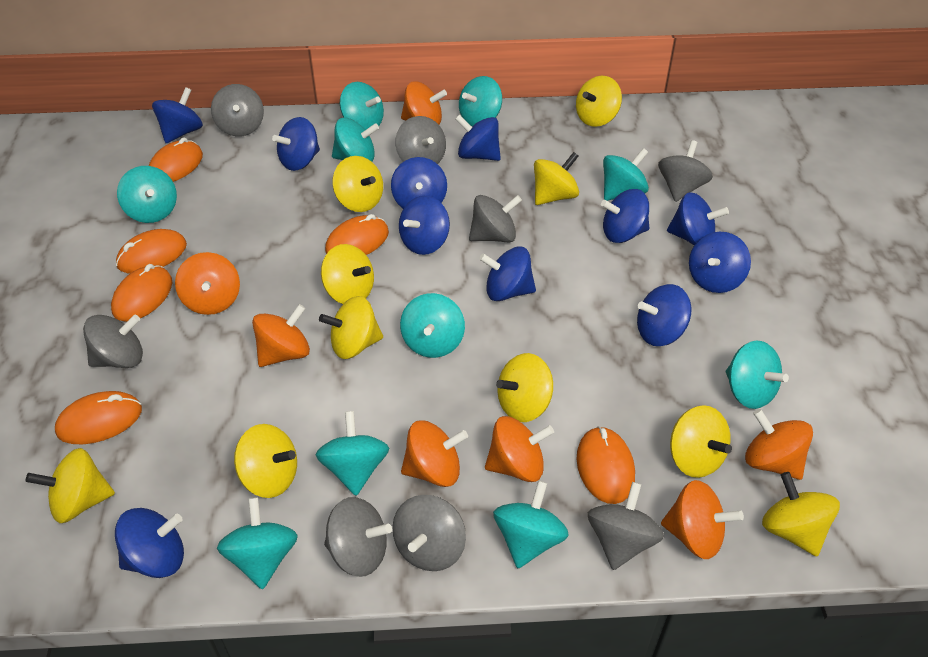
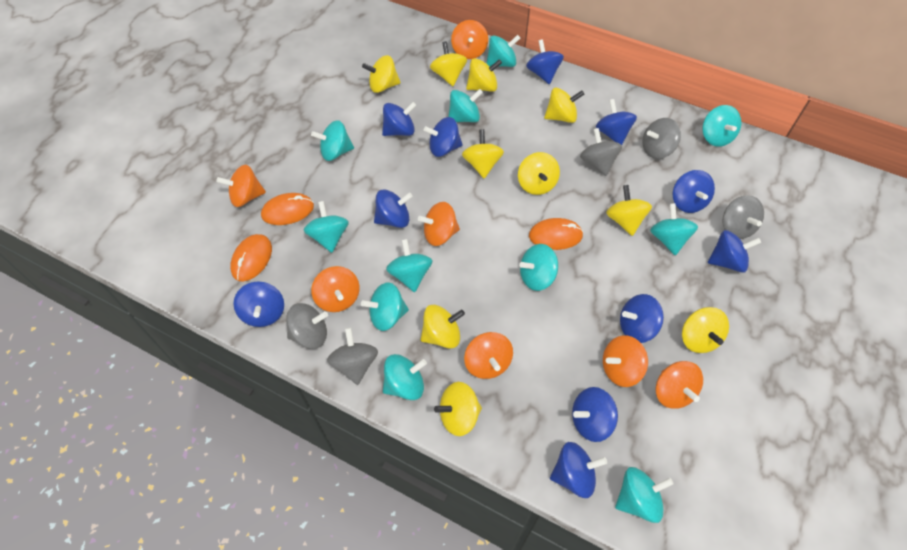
grey spinning top: [83,315,143,368] [211,84,264,137] [324,497,392,577] [392,495,466,571] [395,116,446,164] [469,195,522,242] [588,482,664,570] [658,140,713,202] = 8 -> [286,303,328,349] [327,328,378,385] [580,128,622,176] [642,118,681,159] [722,195,764,239] = 5
orange mouse: [55,391,142,444] [111,264,172,322] [116,229,187,274] [149,137,203,182] [325,214,389,255] [577,426,635,504] = 6 -> [230,234,272,281] [261,193,314,225] [529,218,584,250] = 3
turquoise spinning top: [117,166,177,223] [217,497,298,590] [316,411,389,496] [332,118,379,162] [340,82,384,130] [400,293,465,358] [459,76,502,126] [493,481,569,568] [603,148,649,201] [726,340,789,409] = 10 -> [303,201,349,253] [311,120,354,161] [361,282,409,331] [383,354,427,400] [386,239,432,292] [448,89,483,122] [486,35,520,67] [519,244,558,291] [615,467,674,523] [650,203,698,255] [702,105,741,147] = 11

